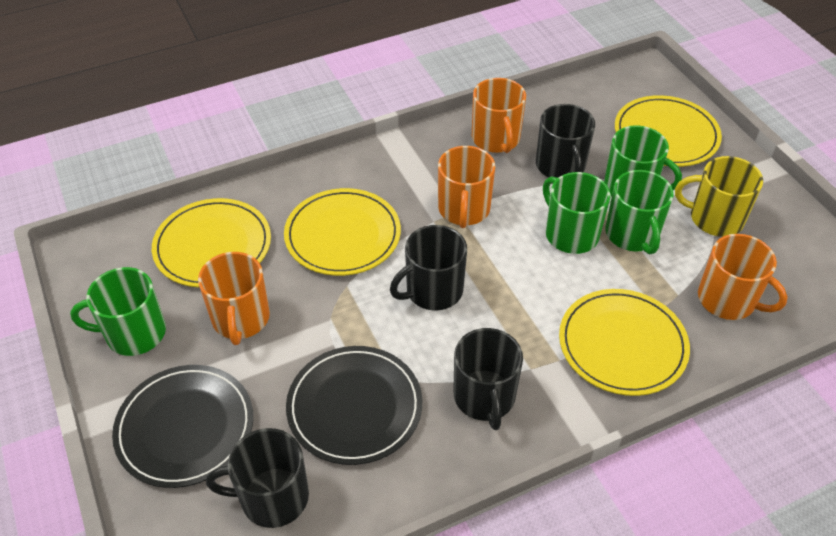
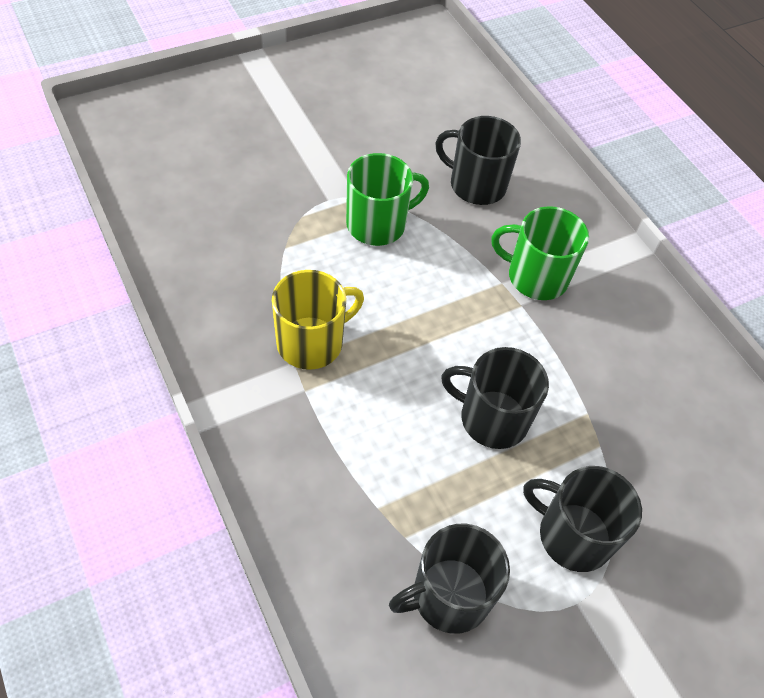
black plate: [112,365,253,488] [286,346,422,465] = 2 -> none = 0
green mug: [70,267,166,356] [543,172,610,254] [604,125,682,196] [605,170,674,254] = 4 -> [346,153,429,246] [491,206,589,300] = 2
orange mug: [198,252,270,345] [438,146,495,228] [472,78,526,153] [698,234,788,320] = 4 -> none = 0
yellow plate: [152,198,271,288] [284,188,401,276] [559,289,690,396] [615,95,722,167] = 4 -> none = 0

